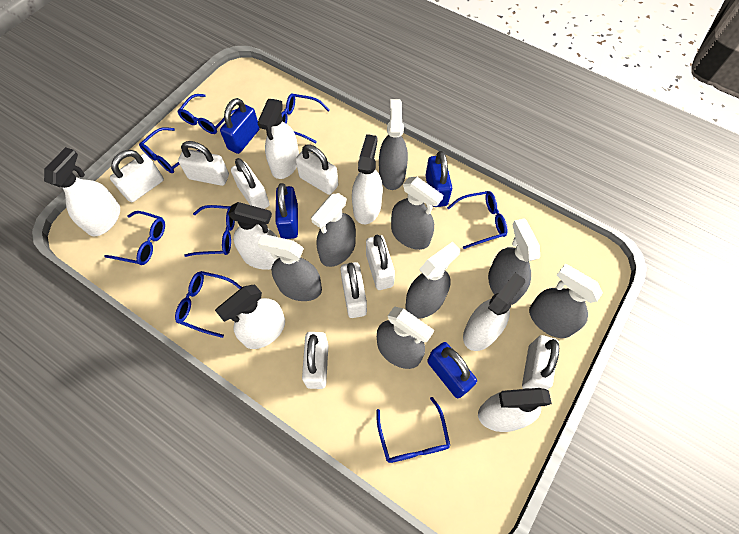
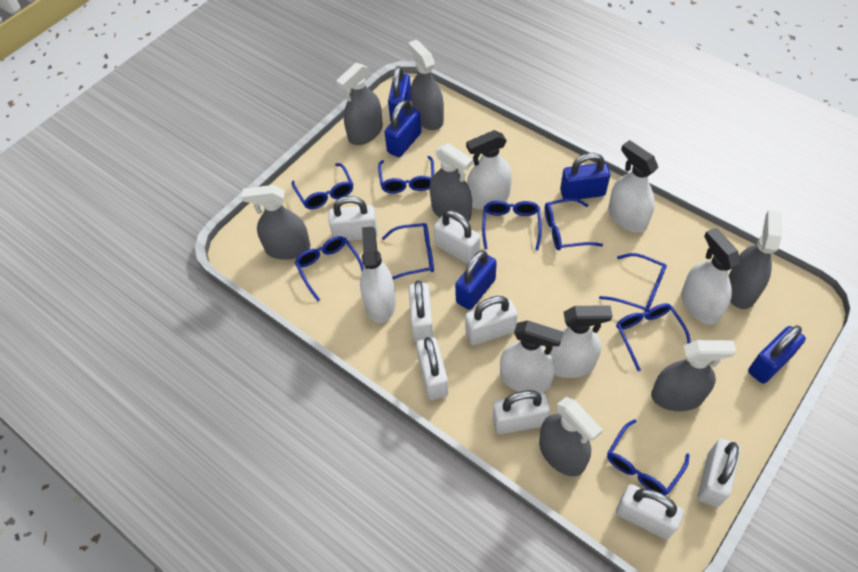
blue glasses: [104,211,165,265] [139,127,201,173] [175,271,242,338] [177,94,237,134] [184,205,235,257] [281,93,330,144] [376,397,450,463] [447,191,507,249] = 8 -> [292,163,353,209] [295,236,364,302] [378,156,434,194] [382,223,434,280] [482,201,542,250] [545,198,603,250] [599,253,667,312] [607,419,689,495] [616,303,691,371] = 9
blue padlock: [220,98,260,154] [275,183,298,239] [425,151,452,207] [427,342,477,398] = 4 -> [384,100,421,157] [388,66,411,121] [455,250,497,310] [560,153,610,199] [748,325,806,384] = 5
grey spray bottle: [258,234,322,301] [311,193,356,267] [377,306,434,369] [379,99,408,190] [391,177,443,250] [405,242,460,319] [488,218,540,305] [529,264,603,338] = 8 -> [242,185,311,260] [336,63,383,145] [408,40,444,130] [430,143,473,222] [539,397,603,476] [651,340,736,411] [729,210,782,309] = 7
white spray bottle: [44,147,120,237] [215,285,285,349] [228,202,277,270] [257,99,299,179] [352,134,383,224] [463,273,525,351] [478,388,552,432] = 7 -> [360,226,396,323] [466,130,512,210] [500,320,563,393] [550,305,613,378] [608,140,658,233] [681,228,741,325] = 6

